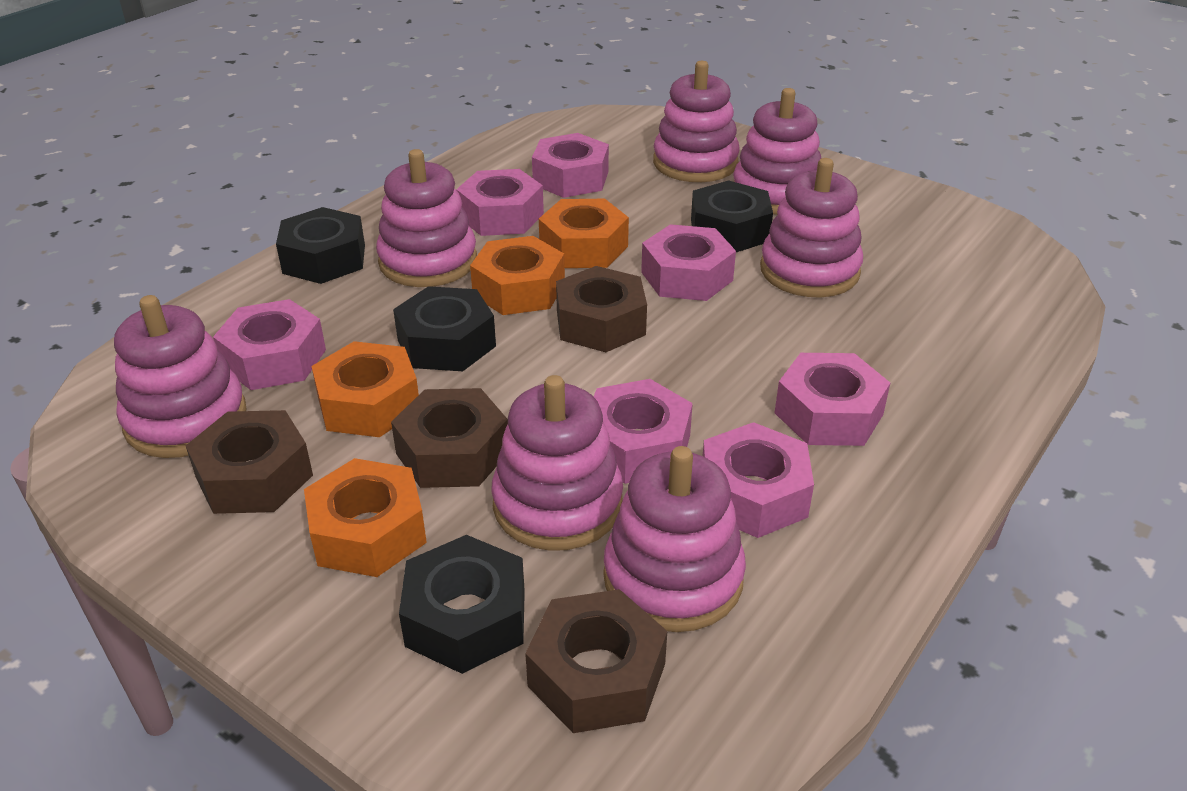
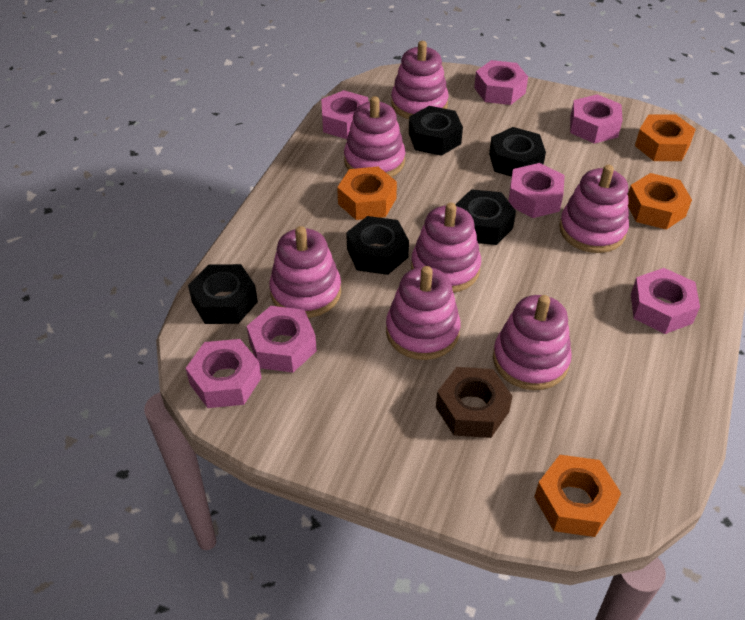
black nut: [276,207,365,284] [393,286,496,371] [399,535,525,674] [691,180,773,252] = 4 -> [188,264,258,324] [346,216,409,275] [409,106,463,156] [455,189,516,245] [489,127,546,177] = 5
brown nut: [186,410,313,514] [391,388,508,488] [525,589,667,733] [556,266,647,352] = 4 -> [436,367,512,438] = 1

